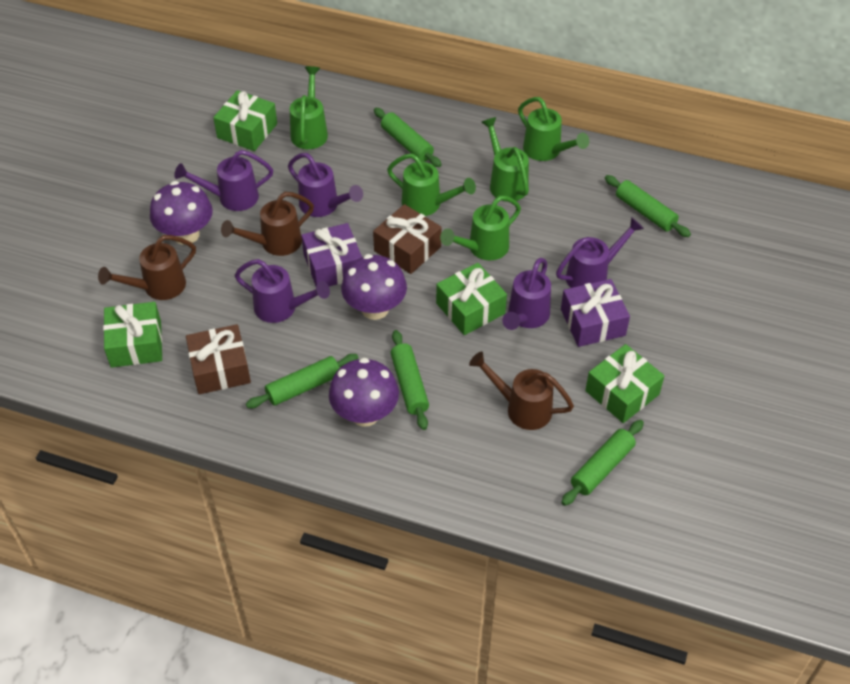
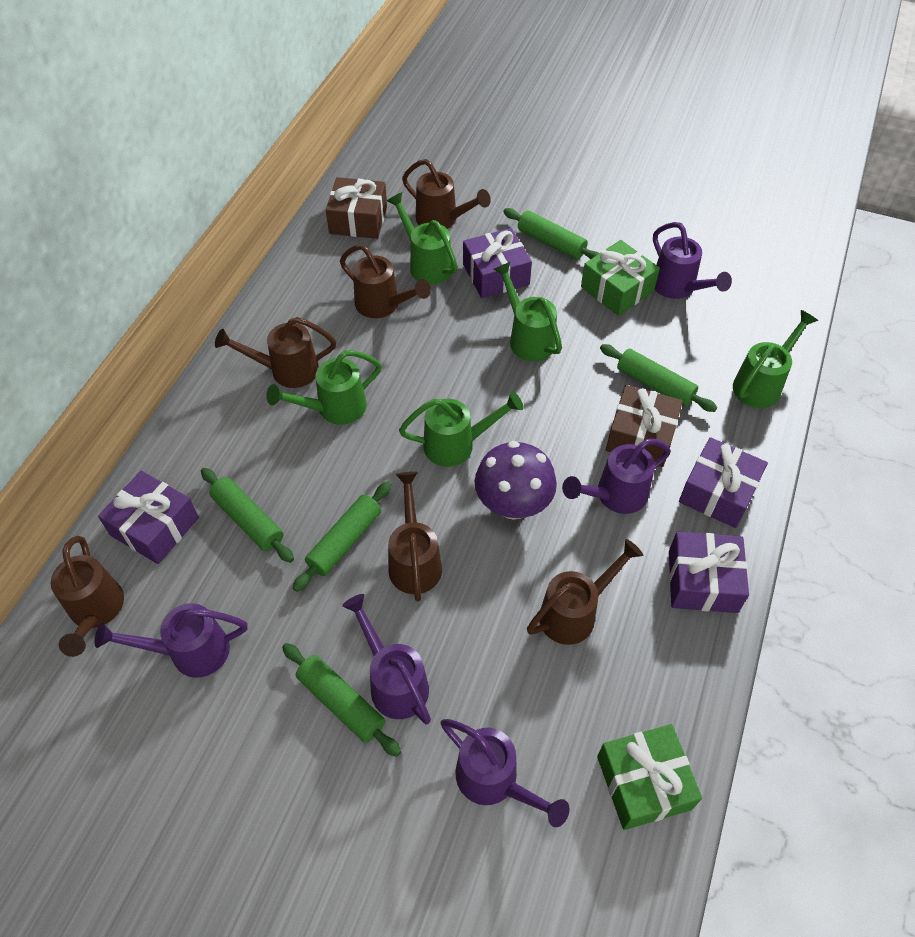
brown watering can: [98,235,196,300] [221,192,314,256] [469,351,574,430] = 3 -> [51,536,124,657] [215,317,336,388] [340,244,431,318] [388,472,442,602] [402,159,491,229] [527,539,643,645] = 6
green gift: [103,302,162,368] [213,90,277,151] [436,263,507,335] [585,344,664,423] = 4 -> [581,240,660,316] [597,724,702,830] = 2
purple gift: [301,223,362,286] [561,279,630,347] = 2 -> [98,471,199,564] [463,228,532,298] [669,532,749,613] [679,437,768,528] = 4
purple mushroom: [150,181,213,245] [329,358,399,427] [341,254,407,320] = 3 -> [475,441,557,520] = 1

